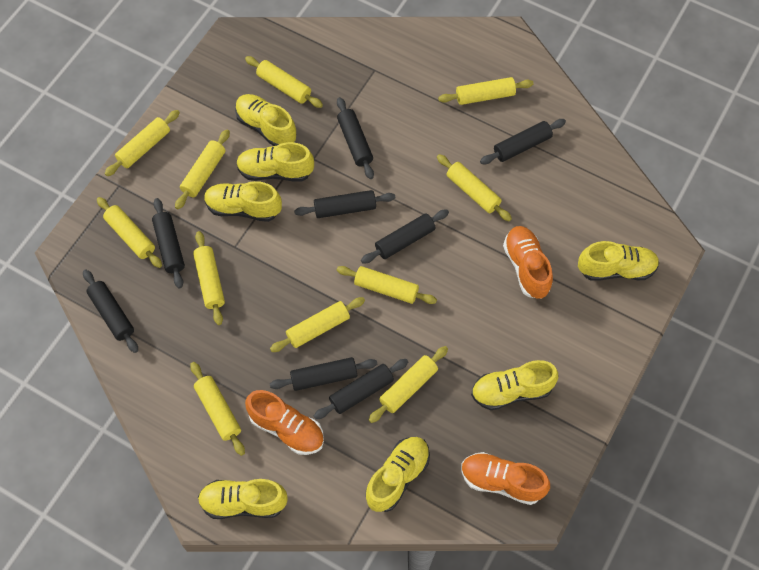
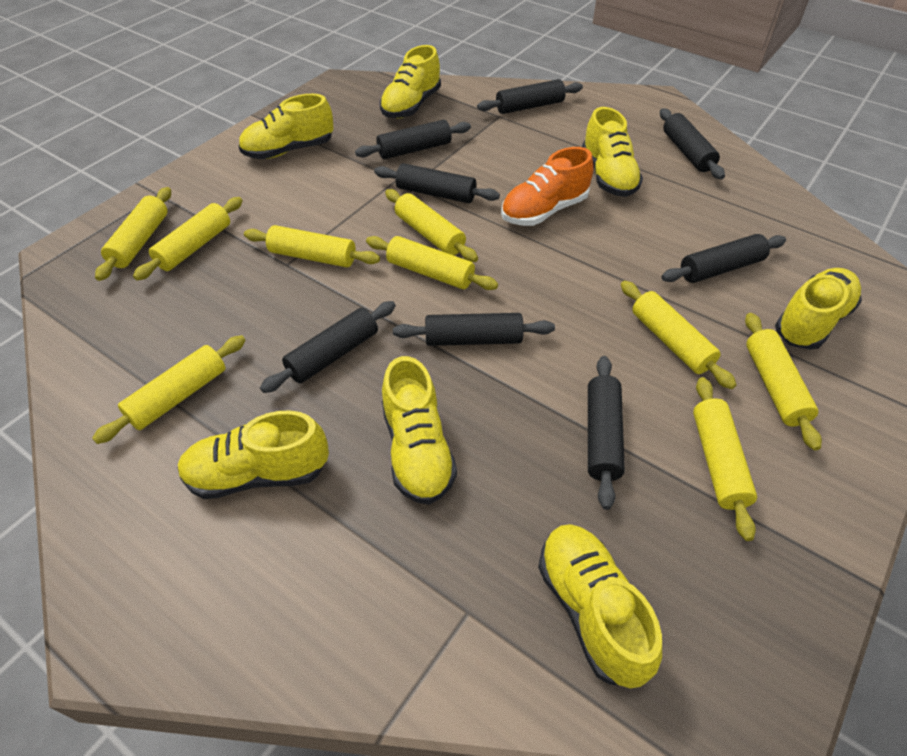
orange shoe: [245,390,324,455] [461,452,550,505] [503,226,553,299] = 3 -> [501,147,593,226] = 1
yellow rolling pin: [97,197,162,268] [104,110,180,176] [175,129,230,209] [190,362,245,456] [193,231,225,325] [245,56,323,108] [270,297,365,352] [337,266,437,304] [369,346,448,423] [437,154,512,221] [438,77,533,105] = 11 -> [92,335,246,444] [95,187,171,281] [133,197,243,280] [244,225,380,267] [366,236,498,290] [385,189,478,262] [621,281,737,389] [693,377,757,541] [745,313,822,451] = 9

